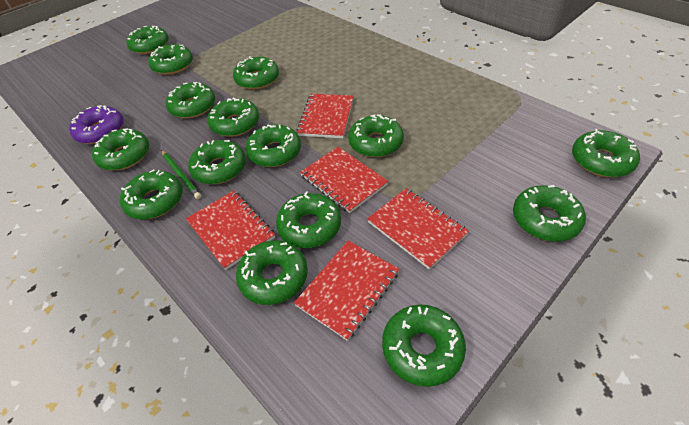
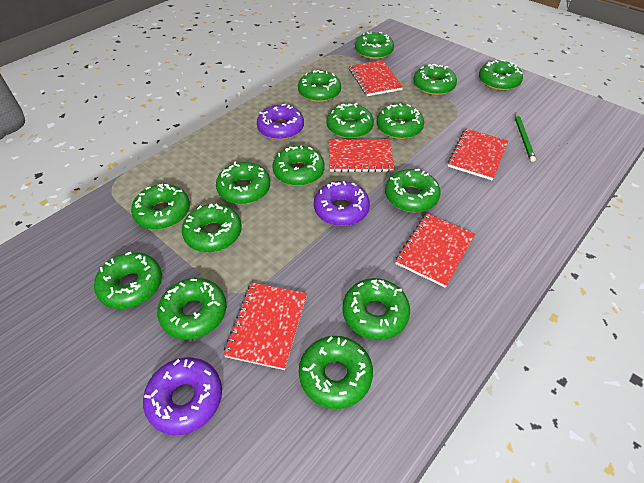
purple donut: [69,105,124,144] = 1 -> [143,357,222,435] [257,104,304,140] [314,181,370,226] = 3

